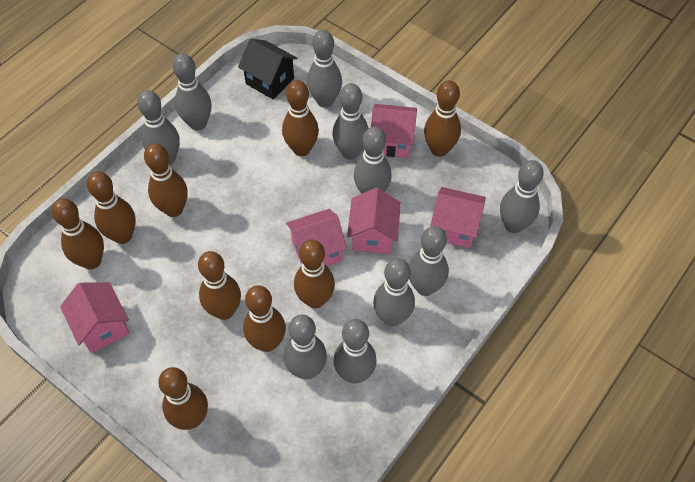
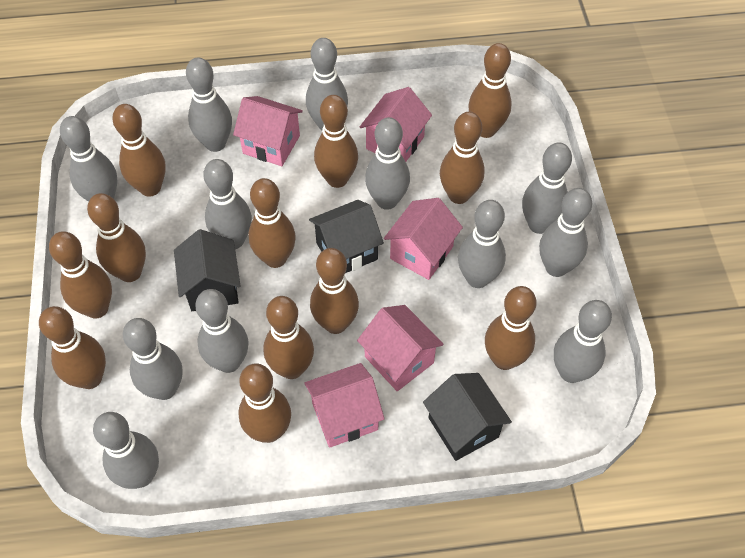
black house: [238,39,297,99] = 1 -> [174,229,241,311] [309,200,384,273] [423,373,512,461] = 3
brown bowling pin: [51,198,104,269] [87,171,136,244] [144,143,188,217] [158,367,208,430] [198,251,241,320] [243,285,286,352] [282,80,319,156] [294,239,335,308] [424,80,461,157] = 9 -> [39,306,106,389] [49,231,112,319] [87,193,146,282] [112,104,166,197] [238,363,291,443] [248,178,296,268] [263,296,314,379] [310,248,359,334] [314,95,358,188] [440,112,485,204] [468,43,512,138] [485,286,536,370] = 12
grey bowling pin: [137,90,180,165] [172,53,212,131] [284,315,327,379] [307,30,342,108] [332,83,368,159] [333,319,377,383] [354,126,392,194] [373,258,415,326] [409,226,449,296] [500,160,544,233] = 10 -> [60,116,117,202] [93,412,159,489] [123,318,183,400] [186,57,232,152] [195,289,249,373] [203,159,252,249] [306,38,348,131] [365,117,410,210] [458,200,506,288] [522,142,572,234] [539,188,592,277] [554,300,612,383] = 12

